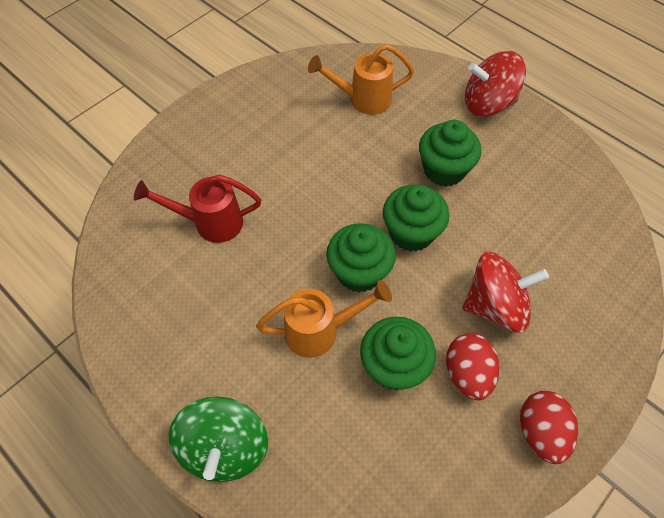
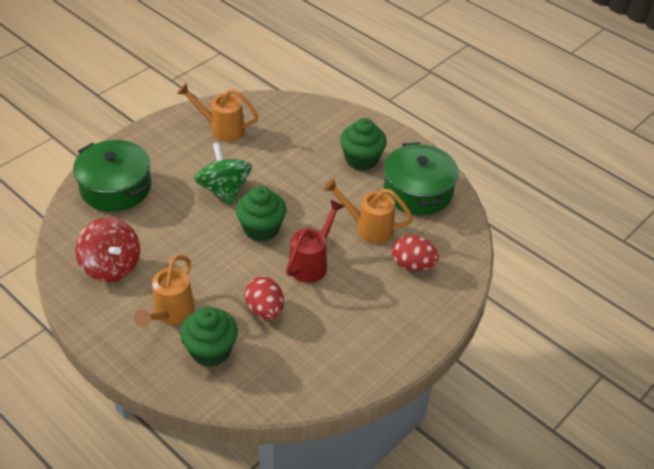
green cupcake: [326,223,396,293] [360,317,436,390] [383,185,449,252] [419,120,481,187] = 4 -> [180,307,238,367] [236,186,286,242] [340,118,387,171] = 3
green pot: none = 0 -> [73,140,151,212] [383,142,459,215] = 2
orange watering can: [256,280,392,358] [308,44,414,115] = 2 -> [134,255,195,327] [177,83,259,142] [323,178,413,244] = 3
red spinning top: [463,252,549,333] [465,51,526,117] = 2 -> [76,217,140,282] = 1

